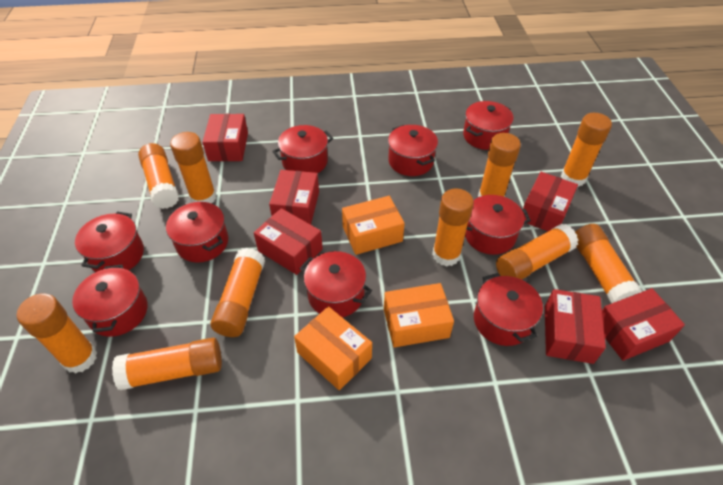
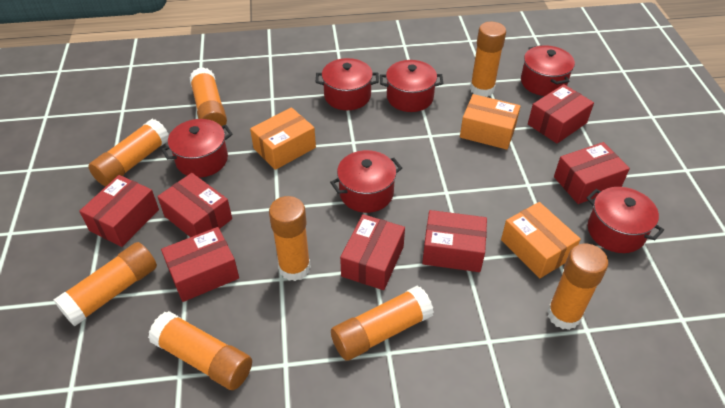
orange glue stick: [17,293,98,374] [112,338,222,390] [138,143,179,209] [170,132,216,203] [210,248,265,337] [432,189,474,266] [478,133,521,197] [496,224,578,280] [561,113,612,187] [575,224,643,304] = 10 -> [54,242,157,326] [88,119,169,187] [148,311,252,390] [189,67,227,126] [269,196,311,281] [331,285,434,361] [470,22,506,97] [547,244,608,330] = 8
red box: [202,114,248,161] [254,208,323,275] [269,170,319,225] [523,172,578,231] [545,289,606,364] [602,288,685,361] = 6 -> [79,175,159,247] [157,173,232,237] [161,227,239,302] [340,214,405,290] [422,210,487,272] [528,84,594,143] [554,142,630,204] = 7
red pot: [72,265,148,337] [75,211,144,272] [166,202,228,263] [272,125,333,173] [299,251,372,317] [388,125,438,176] [463,101,514,150] [465,195,531,255] [474,273,543,346] = 9 -> [161,119,233,178] [316,58,379,110] [330,150,402,213] [380,60,444,112] [521,45,575,96] [586,187,664,253] = 6

